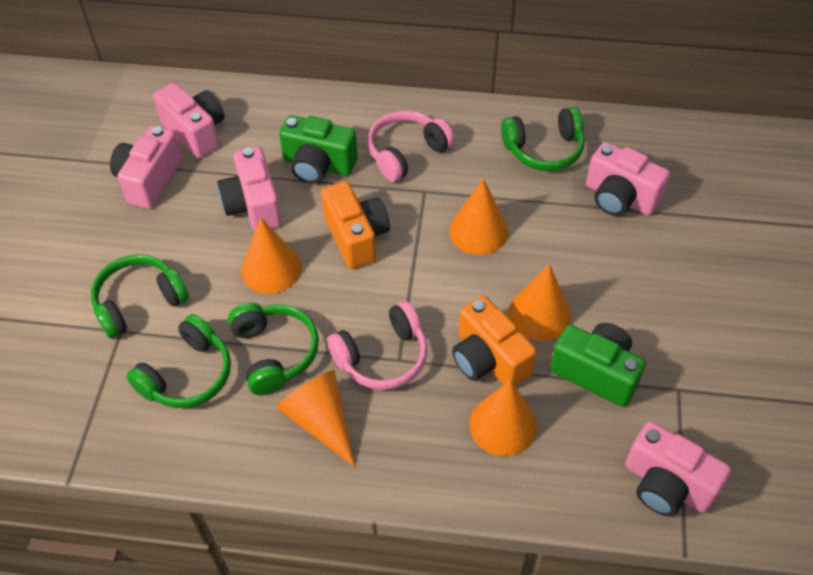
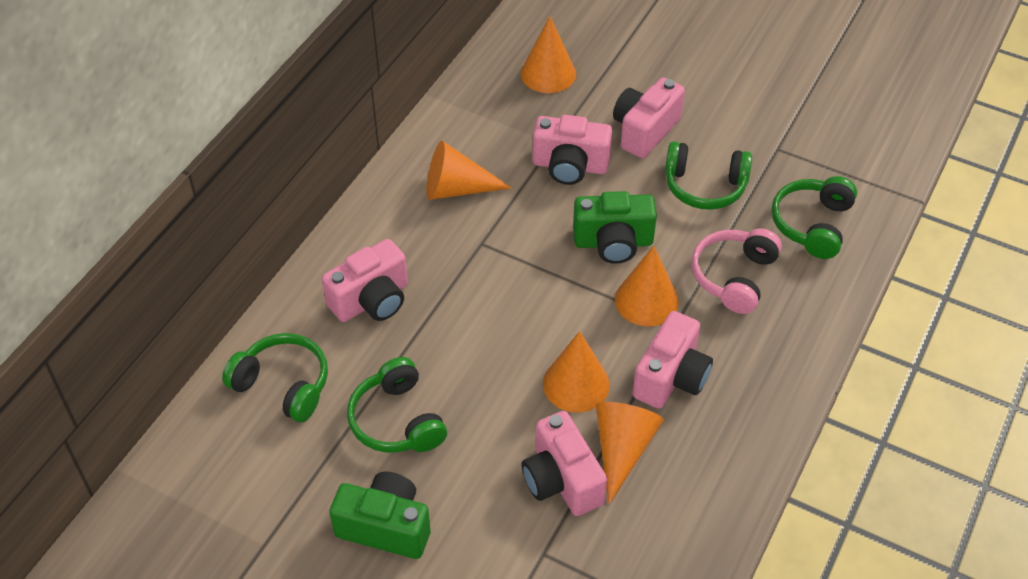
orange camera: [321,181,390,269] [452,296,537,387] = 2 -> none = 0
pink headphones: [327,301,428,390] [368,111,455,182] = 2 -> [691,228,782,314] = 1

